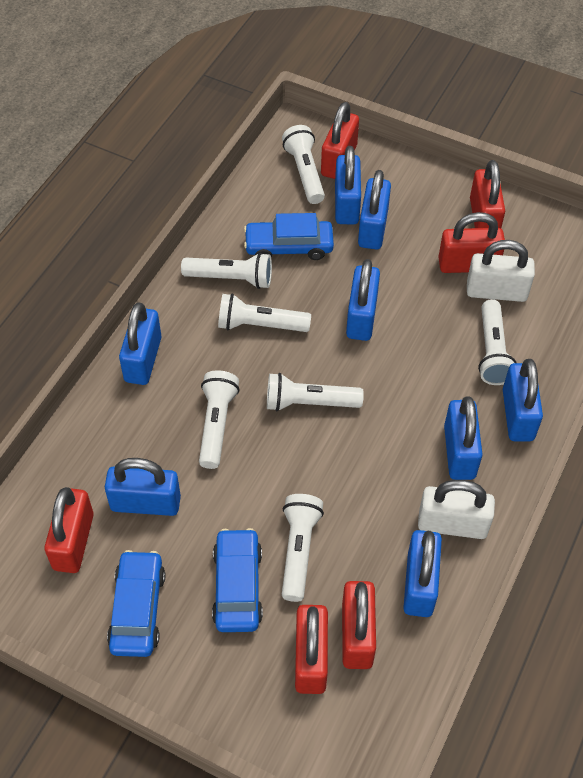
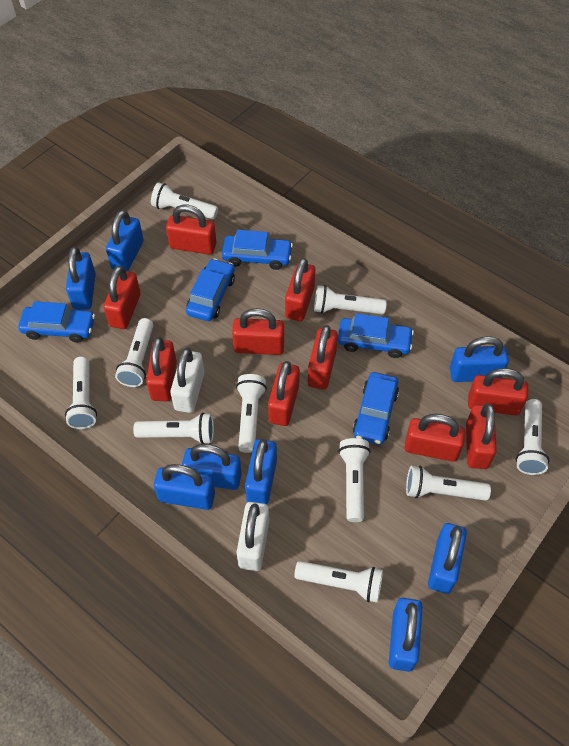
blue car: [107,550,165,657] [212,528,263,632] [244,213,334,260] = 3 -> [18,301,95,343] [186,258,235,321] [222,230,293,270] [338,313,414,358] [353,372,399,445] = 5
red padlock: [44,487,94,573] [295,605,328,694] [321,102,359,179] [342,581,376,669] [438,212,505,273] [470,160,505,228] = 6 -> [103,266,141,329] [146,337,177,401] [166,205,216,255] [232,308,284,355] [268,361,300,426] [285,258,315,321] [308,325,338,389] [405,414,465,462] [466,403,497,469] [468,368,528,416] = 10
white flashlight: [181,253,272,289] [199,370,240,469] [218,294,311,332] [267,373,364,411] [282,125,325,204] [282,494,324,602] [478,299,517,385] = 7 -> [65,357,97,429] [115,318,153,387] [133,413,214,444] [151,182,218,219] [236,374,267,453] [294,561,383,603] [314,285,387,314] [338,438,371,522] [406,466,491,501] [516,399,549,475] = 10

